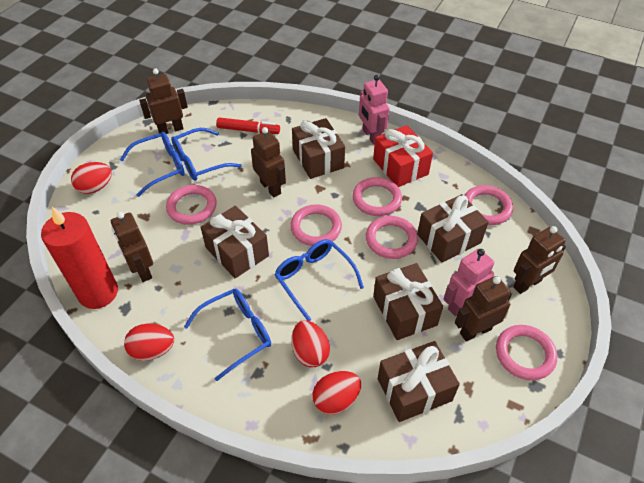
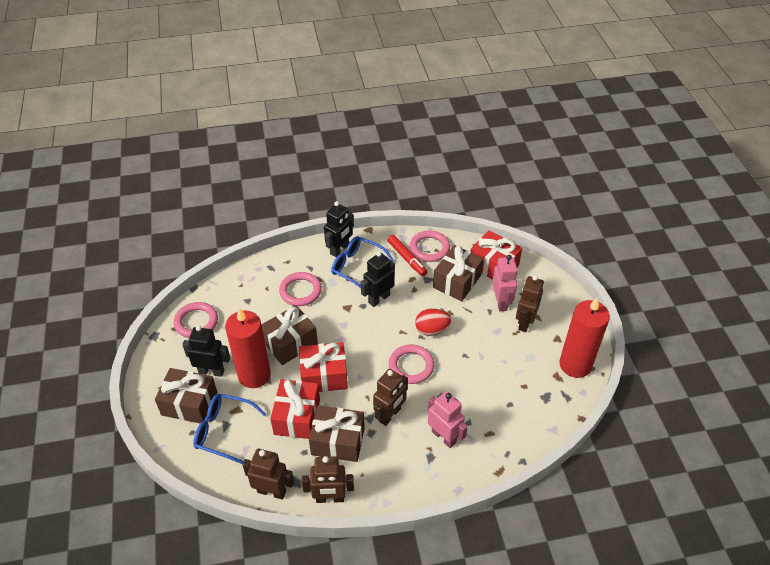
black robot: none = 0 -> [182,325,230,377] [324,201,354,257] [361,251,395,307] = 3
blue glasses: [120,132,185,197] [171,128,242,181] [184,289,271,381] [274,239,364,321] = 4 -> [193,394,266,464] [331,236,395,288] = 2
brown gift: [201,206,269,278] [292,118,345,179] [373,263,443,340] [378,341,460,422] [417,194,489,263] = 5 -> [155,368,218,423] [261,305,318,365] [309,405,365,462] [433,245,483,301] = 4
brown robot: [111,212,153,282] [139,69,188,134] [251,127,286,198] [455,276,512,342] [513,226,566,294] = 5 -> [243,449,294,500] [302,456,354,503] [373,369,408,426] [516,275,544,332] = 4
pink ring: [166,185,217,225] [290,204,342,246] [352,177,402,216] [366,216,418,259] [464,185,513,225] [496,325,557,380] = 6 -> [174,302,218,338] [279,272,322,306] [389,345,434,384] [410,231,450,262] = 4
red candle: [41,207,118,309] = 1 -> [225,308,271,388] [559,297,610,378] = 2
red egg: [71,162,112,194] [124,323,174,361] [292,320,330,367] [312,371,361,415] = 4 -> [415,309,451,336] = 1
red gift: [373,125,433,187] = 1 -> [270,379,320,439] [299,342,348,392] [470,230,522,280] = 3

